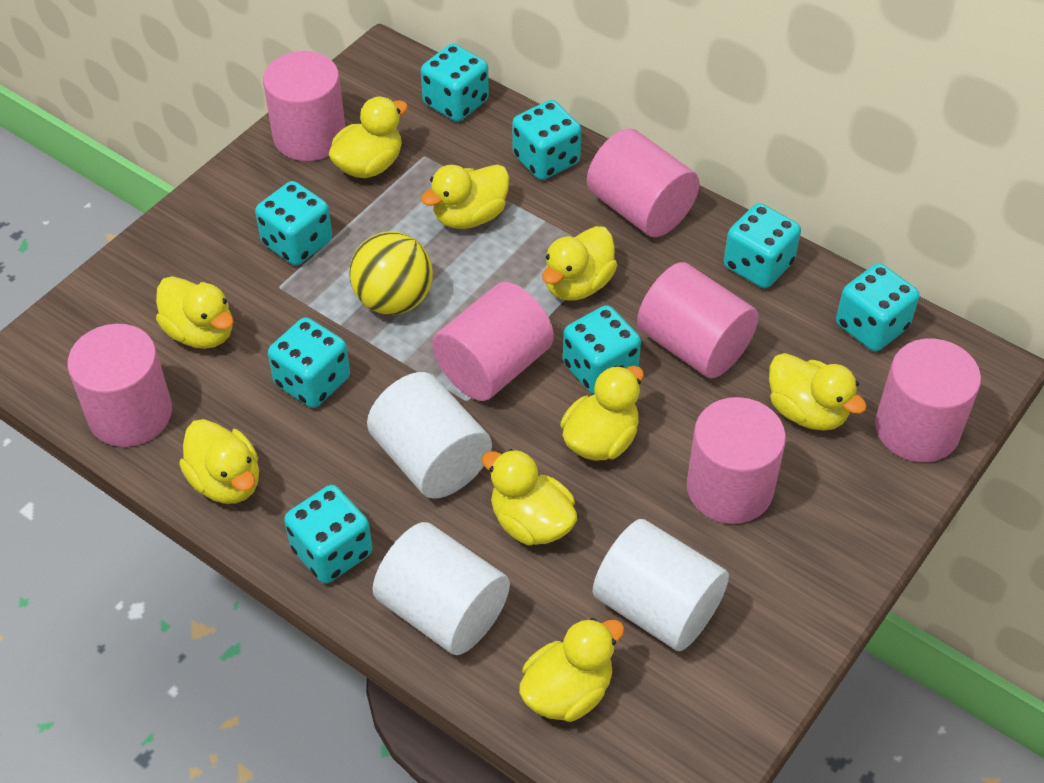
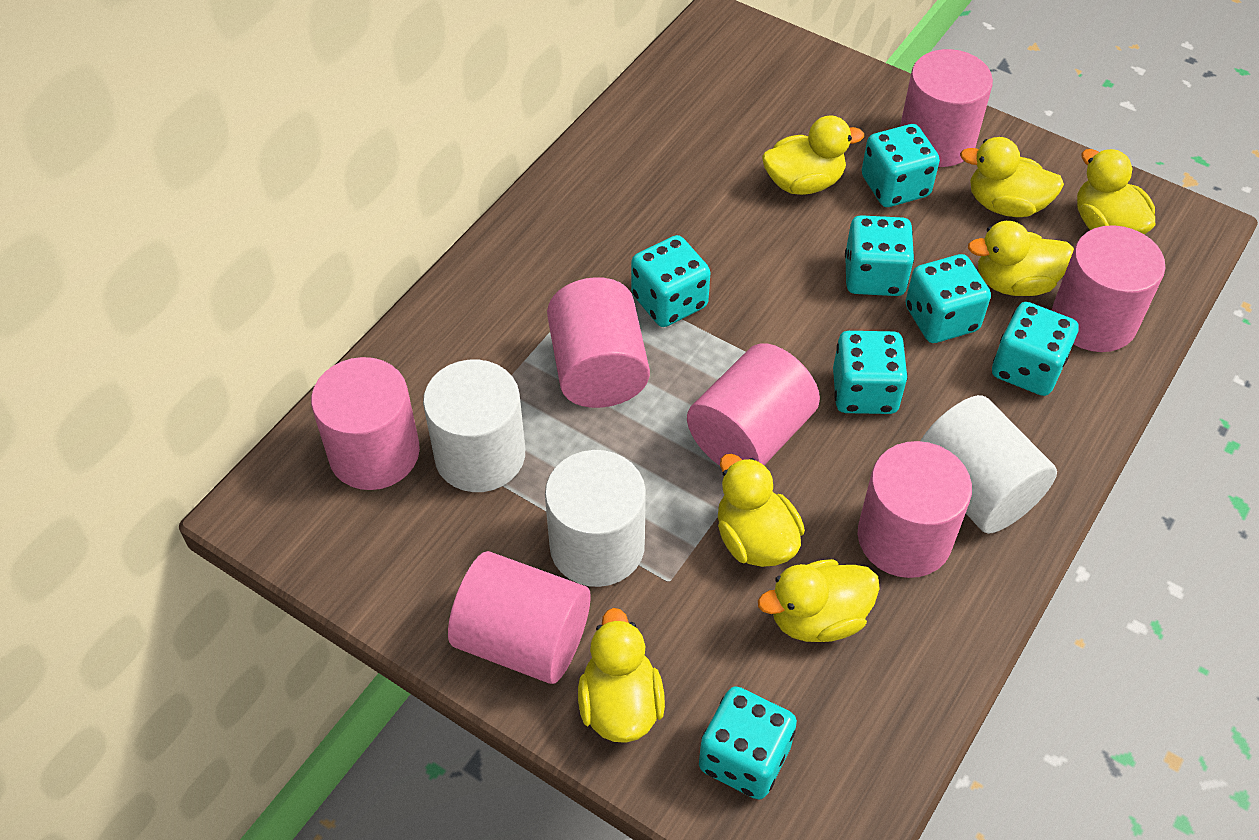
turquoise dice: [255,181,332,265] [268,317,350,408] [284,485,372,583] [421,44,489,122] [512,100,581,180] [563,305,641,395] [724,203,801,288] [836,263,919,351] = 8 -> [631,235,710,327] [699,686,797,799] [833,331,908,414] [845,215,914,296] [862,124,940,207] [905,254,991,343] [992,302,1079,396] = 7
yellow ball: [349,231,433,315] = 1 -> none = 0
yellow duck: [156,276,234,349] [179,419,259,504] [329,97,408,178] [421,164,509,229] [482,449,577,545] [519,618,625,722] [542,226,617,301] [560,366,644,461] [769,353,867,430] = 9 -> [578,608,665,743] [718,454,805,567] [758,559,880,642] [762,115,864,195] [960,137,1064,217] [968,221,1074,296] [1077,149,1155,234] = 7

